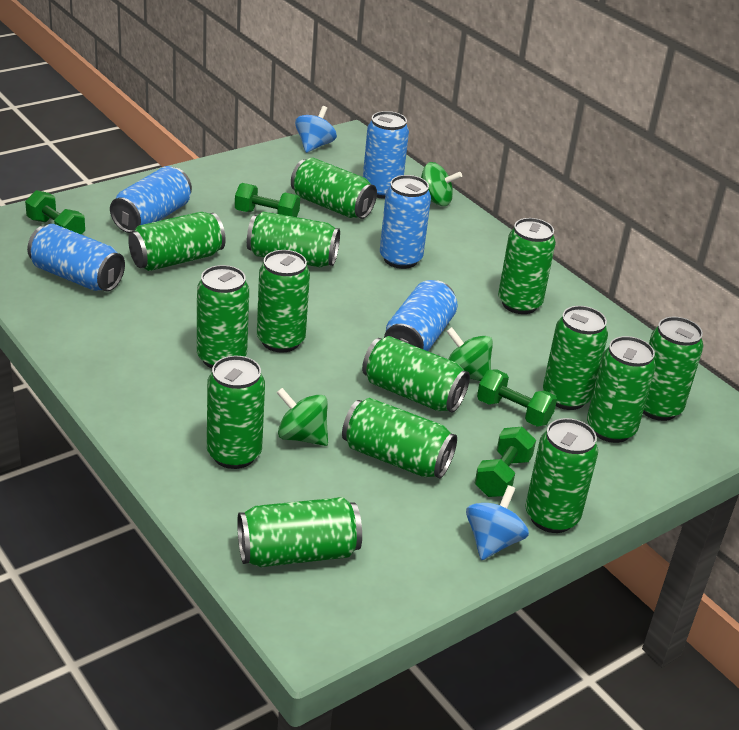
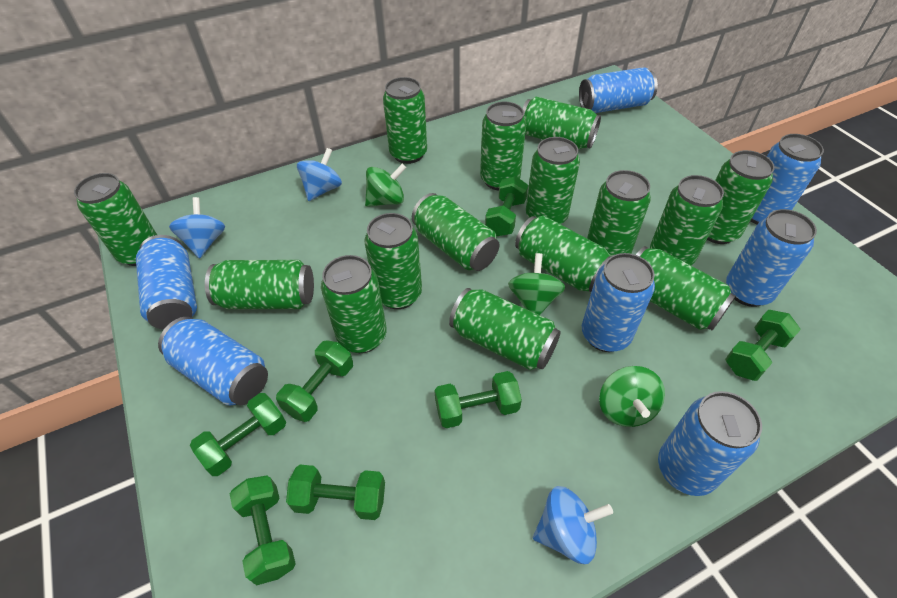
blue can: [27,224,125,292] [110,166,192,233] [363,111,409,199] [380,175,431,269] [384,280,458,351] = 5 -> [136,235,197,330] [158,317,268,406] [579,67,658,113] [582,253,655,352] [658,391,762,496] [726,209,817,307] [751,134,824,224] = 7
blue spinning top: [295,106,337,153] [466,485,529,560] = 2 -> [169,197,225,258] [297,148,342,201] [533,486,613,564] = 3
green can: [128,212,226,271] [197,265,249,368] [207,356,265,469] [237,497,362,567] [247,211,340,267] [257,250,310,353] [291,158,377,219] [342,398,457,478] [362,336,470,413] [498,218,556,314] [525,418,598,533] [543,306,608,410] [587,336,656,443] [643,317,703,421] = 14 -> [74,173,157,266] [205,260,314,309] [321,255,387,353] [364,213,422,309] [383,77,427,164] [412,193,499,271] [449,288,561,370] [480,102,526,191] [515,216,611,292] [523,97,601,149] [526,137,580,224] [587,170,651,256] [636,246,736,330] [650,175,724,265] [707,150,775,244] = 15
green dumbbell: [25,190,85,235] [235,183,300,217] [475,427,536,497] [477,369,557,427] = 4 -> [190,393,286,476] [230,475,296,585] [276,341,353,422] [286,465,385,520] [434,371,522,428] [485,176,528,236] [725,310,801,381] = 7

